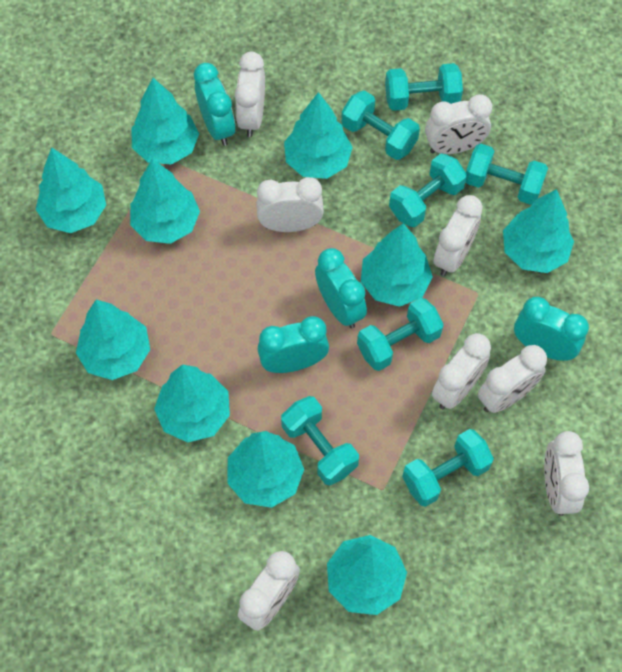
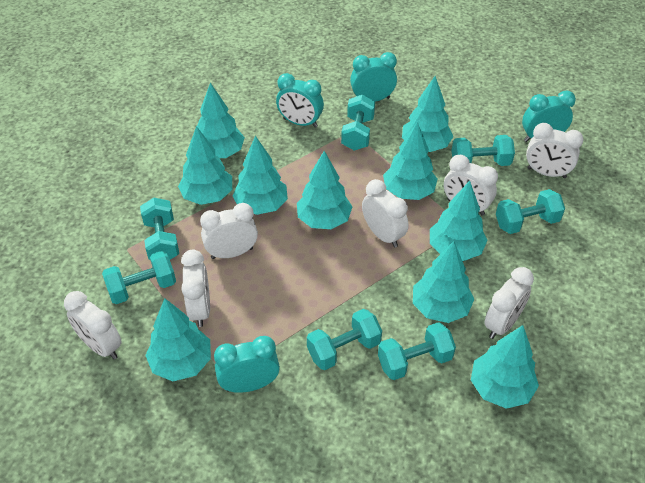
white clock: [235,52,265,137] [238,551,300,631] [256,177,324,232] [425,94,492,154] [432,333,491,409] [434,195,483,276] [478,345,547,413] [544,431,589,516] = 8 -> [64,291,122,359] [181,250,210,327] [200,203,258,259] [362,179,409,248] [444,155,498,216] [484,267,534,339] [526,123,583,178] = 7

